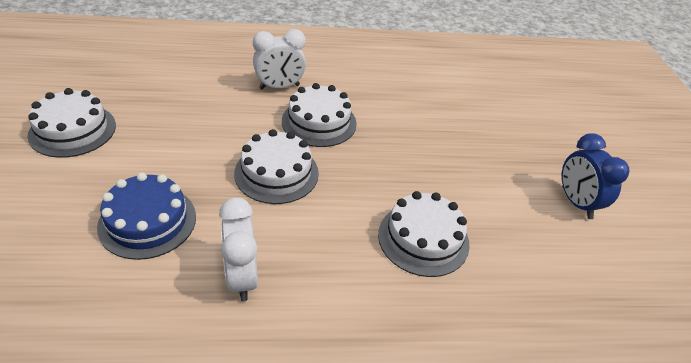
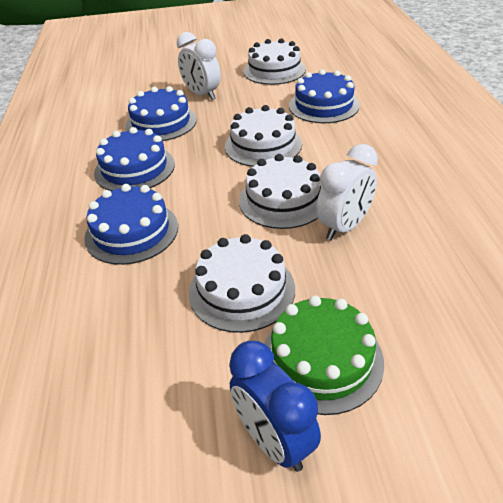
blue cake: [97,173,196,260] = 1 -> [84,184,178,265] [94,127,175,191] [125,86,197,141] [289,69,360,123] = 4
green cake: none = 0 -> [264,295,384,415] = 1

